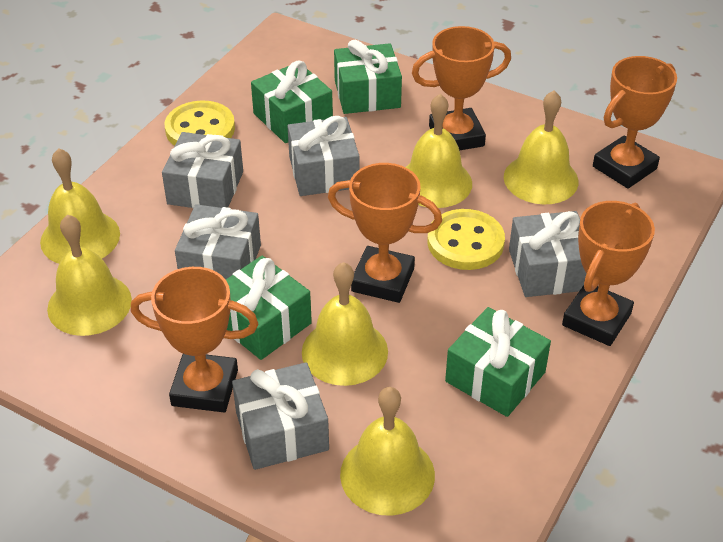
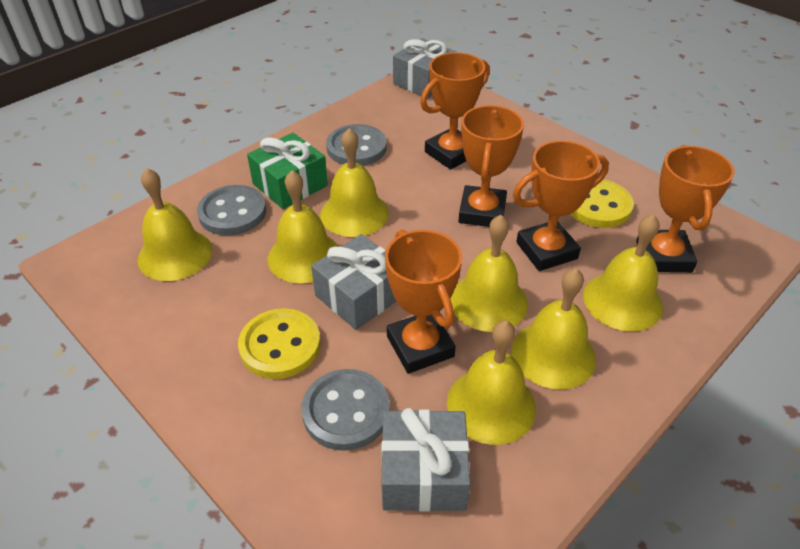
green gift: [226,256,312,360] [251,60,333,143] [334,39,402,114] [445,307,551,417] = 4 -> [247,133,328,209] = 1
grey button: none = 0 -> [197,185,266,235] [301,369,390,451] [326,124,387,166] = 3
grey gift: [162,132,243,208] [175,204,261,279] [232,362,329,470] [287,116,360,196] [509,211,586,297] = 5 -> [311,234,396,330] [381,408,471,512] [393,38,457,99] = 3
yellow bell: [40,148,120,264] [47,215,132,336] [302,262,388,386] [340,387,435,516] [406,94,472,208] [504,90,579,205] = 6 -> [138,168,212,281] [268,170,339,284] [320,128,389,237] [447,320,536,445] [450,215,528,332] [511,268,596,389] [583,214,663,331] = 7

